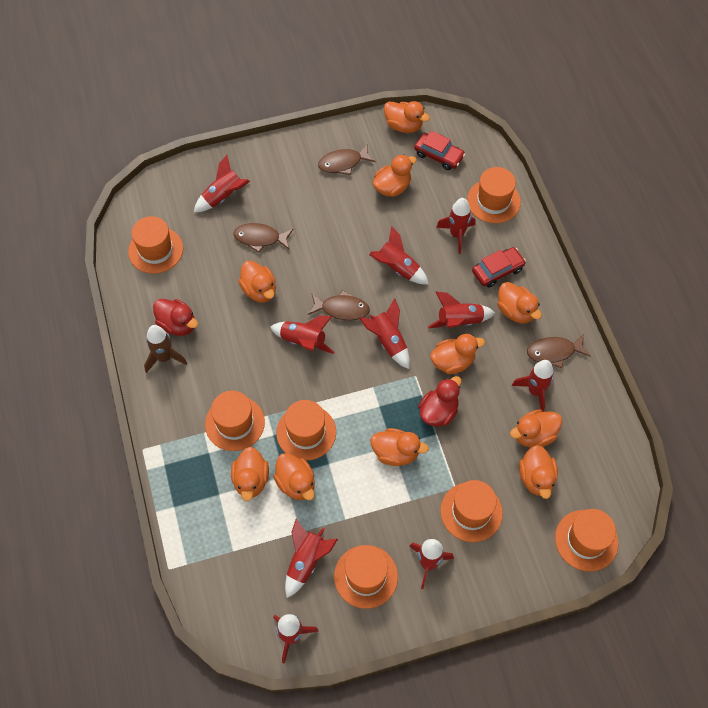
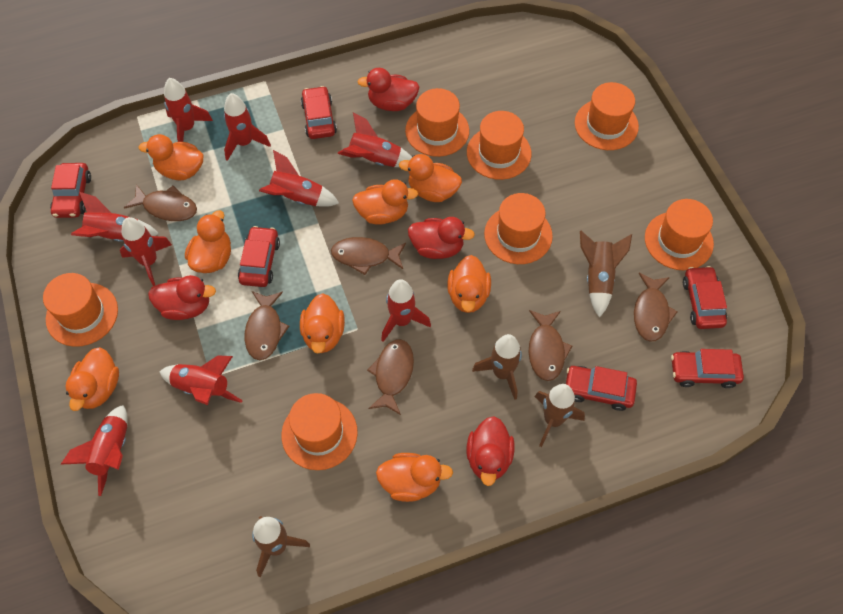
brown fish: [233,223,293,253] [308,290,370,321] [318,144,376,175] [527,334,590,368] = 4 -> [124,184,197,221] [245,291,290,360] [331,237,406,275] [367,339,414,415] [529,310,572,381] [634,273,678,342] = 6
brown rocket: [144,325,187,373] = 1 -> [252,516,310,577] [472,334,522,400] [535,384,585,447] [580,231,632,318] = 4
orange duck: [231,447,269,501] [238,261,276,303] [273,453,315,500] [371,428,429,466] [373,154,417,197] [384,101,430,133] [430,334,485,374] [497,282,542,324] [510,409,562,447] [519,445,558,499] = 10 -> [65,347,119,411] [138,134,204,180] [185,210,231,273] [300,293,345,354] [352,179,418,225] [376,453,453,502] [399,154,462,202] [447,255,491,313] = 8
red car: [414,131,466,170] [472,247,526,288] = 2 -> [50,163,91,218] [238,226,280,287] [301,86,337,139] [566,366,637,411] [671,349,744,388] [683,266,727,329] = 6
red duck: [153,299,198,336] [418,376,461,427] = 2 -> [148,275,216,320] [357,68,419,111] [408,217,475,259] [466,416,515,486] = 4
red rocket: [194,155,250,212] [270,315,335,354] [273,614,319,664] [285,519,338,598] [359,298,410,369] [370,226,429,284] [409,539,454,589] [428,292,495,329] [436,198,475,254] [512,360,554,412] = 10 -> [60,405,127,496] [71,192,159,242] [120,217,172,286] [159,356,243,405] [164,78,213,142] [224,93,271,161] [259,150,339,207] [338,112,412,167] [381,279,431,342] = 9

